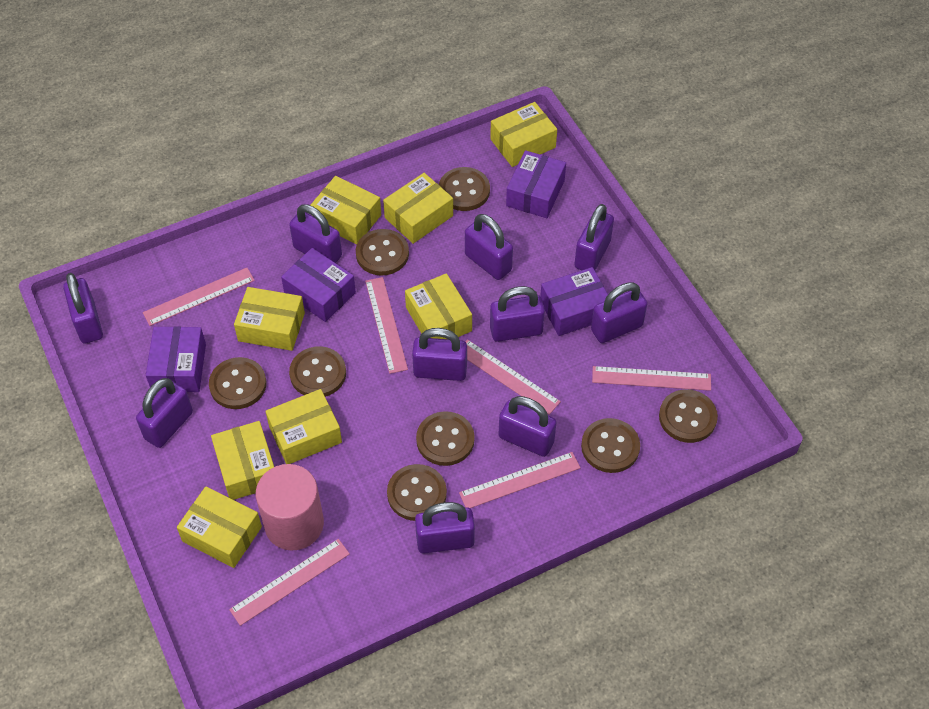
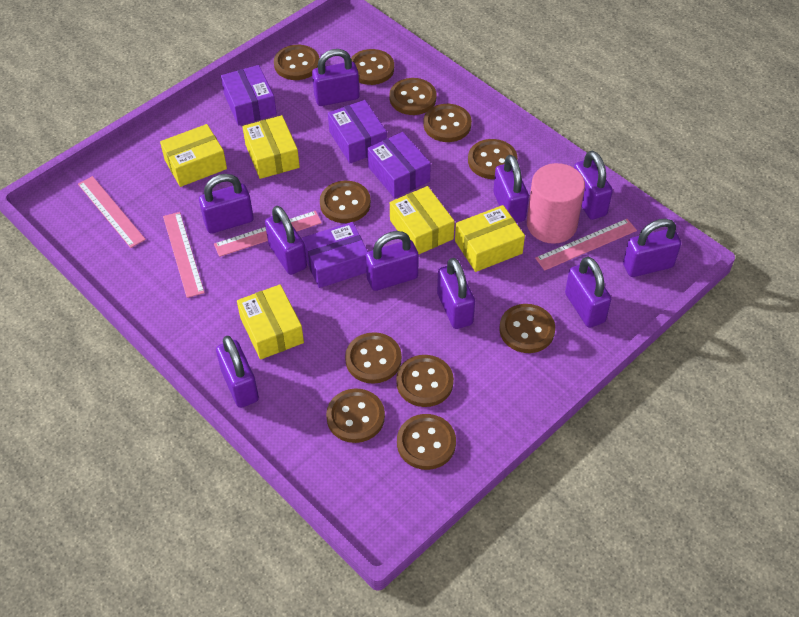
brown button: [209,357,266,409] [289,346,346,397] [356,229,409,276] [387,464,447,521] [416,411,474,466] [439,167,490,211] [581,418,640,473] [659,389,718,443] = 8 -> [274,45,320,80] [320,181,371,223] [326,388,385,443] [345,332,402,384] [351,49,394,85] [389,78,437,115] [396,355,454,407] [397,414,456,470] [423,104,472,142] [468,139,518,179] [499,304,555,353] = 11
pink ruler: [143,268,255,326] [229,539,350,626] [365,277,408,374] [459,452,580,508] [465,339,561,415] [592,366,711,391] = 6 -> [78,176,146,248] [163,212,205,298] [214,211,322,257] [535,219,637,271] = 4
yellow box: [177,486,262,568] [211,421,274,500] [234,287,305,351] [265,389,342,464] [311,176,381,245] [383,173,453,244] [405,273,472,339] [490,102,557,167] = 8 -> [160,124,227,187] [237,284,304,360] [242,115,300,179] [390,186,455,255] [455,205,525,272] = 5

